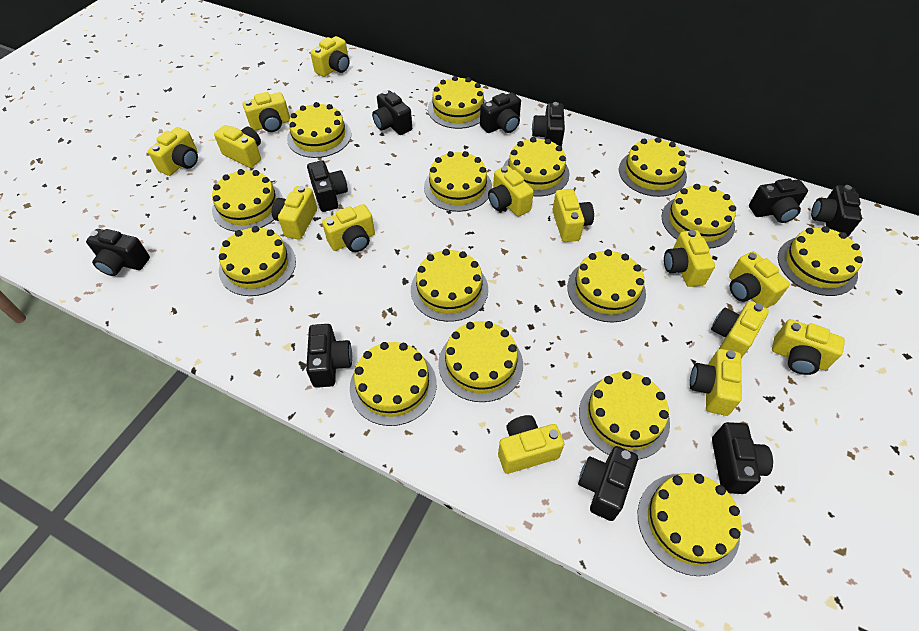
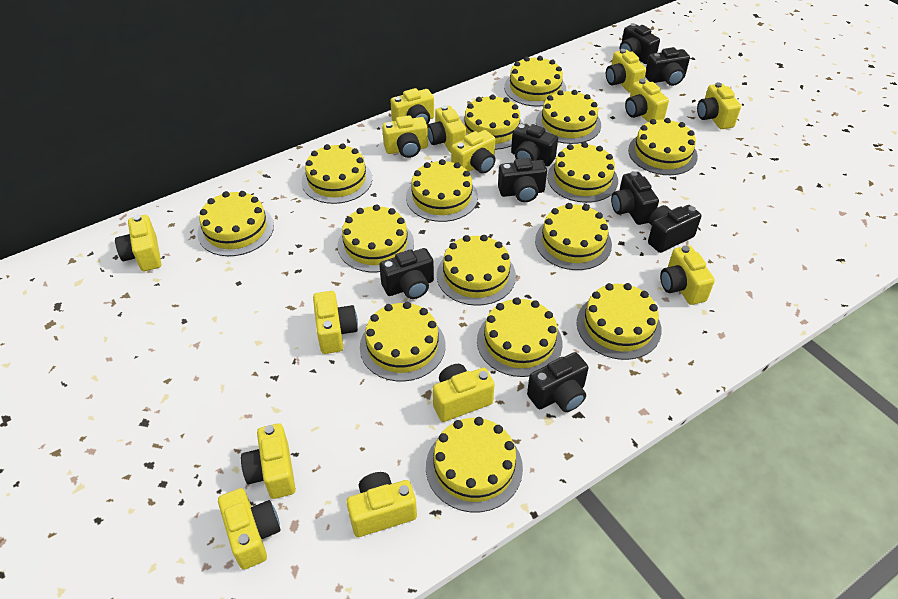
black camera: [86,229,150,276] [306,324,352,388] [307,160,348,212] [372,90,412,135] [480,92,521,133] [532,102,565,147] [578,446,638,521] [712,422,773,494] [749,178,808,223] [811,185,862,237] = 10 -> [379,248,434,299] [498,158,547,202] [511,124,558,166] [527,352,589,412] [611,171,659,225] [620,23,660,64] [645,47,690,86] [648,205,701,253] = 8

